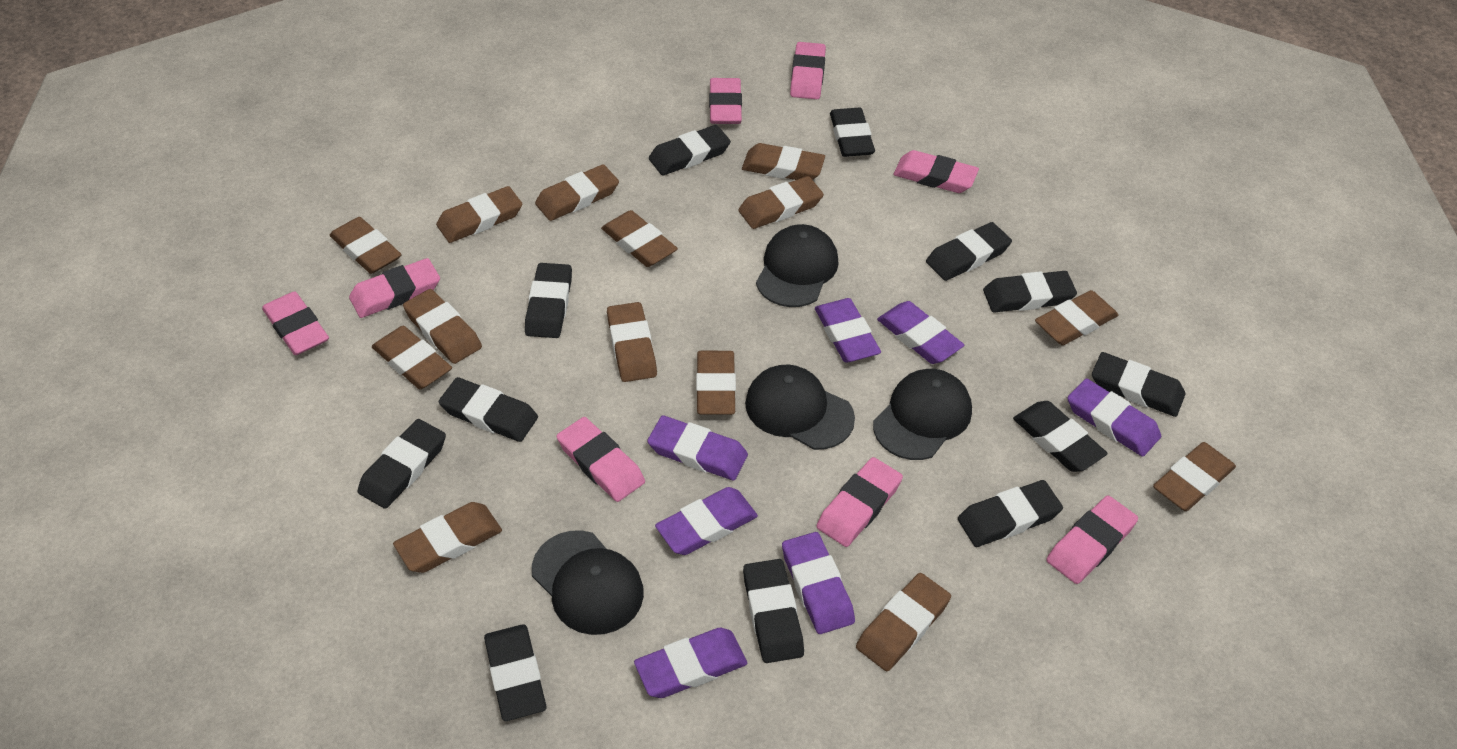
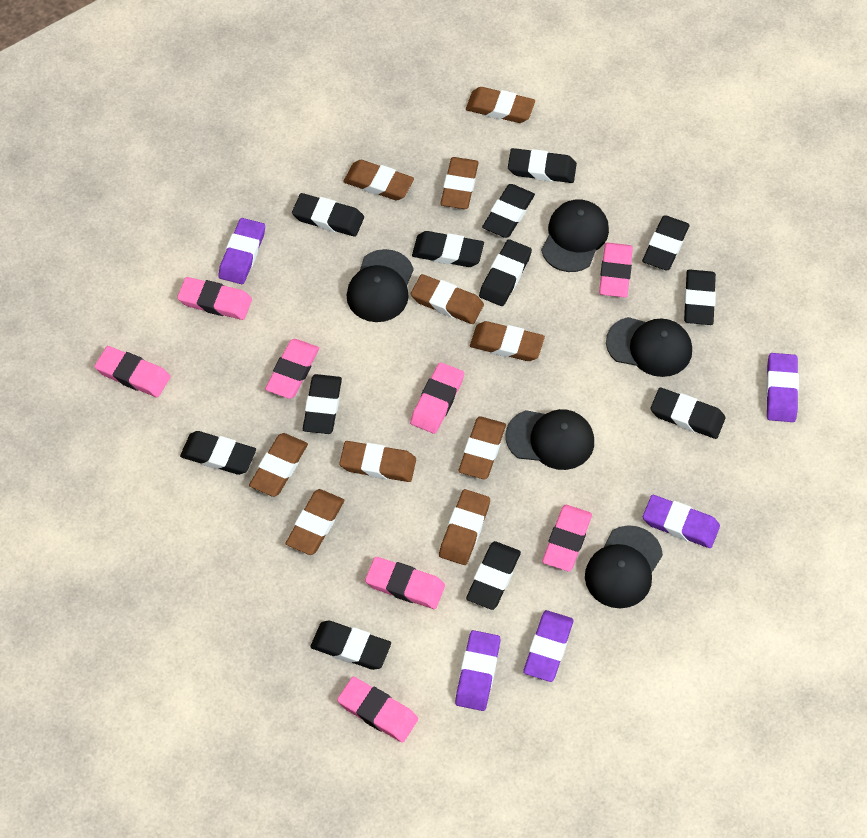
black cap: [532,530,644,635] [745,364,855,450] [756,224,839,307] [873,369,972,460] = 4 -> [347,249,414,322] [506,409,594,470] [541,200,609,272] [585,525,663,608] [606,317,692,377] = 5
brown eraser: [330,217,402,274] [372,326,452,389] [393,502,502,573] [403,289,482,364] [436,186,522,243] [535,164,619,221] [601,210,678,267] [607,302,657,382] [696,351,736,415] [738,176,824,229] [742,143,825,180] [856,573,951,671] [1035,290,1118,345] [1153,442,1236,511] = 14 -> [249,433,308,497] [285,489,344,555] [339,441,416,482] [343,160,414,201] [411,274,484,324] [439,489,490,565] [440,157,479,209] [458,416,506,480] [466,87,535,123] [470,321,545,361] = 10
purple eraser: [634,628,747,698] [647,415,748,481] [655,487,758,555] [782,532,855,634] [815,298,881,362] [877,301,964,364] [1067,378,1161,457] = 7 -> [218,218,265,284] [455,630,501,711] [523,610,574,682] [643,495,720,548] [766,353,799,422] = 5

